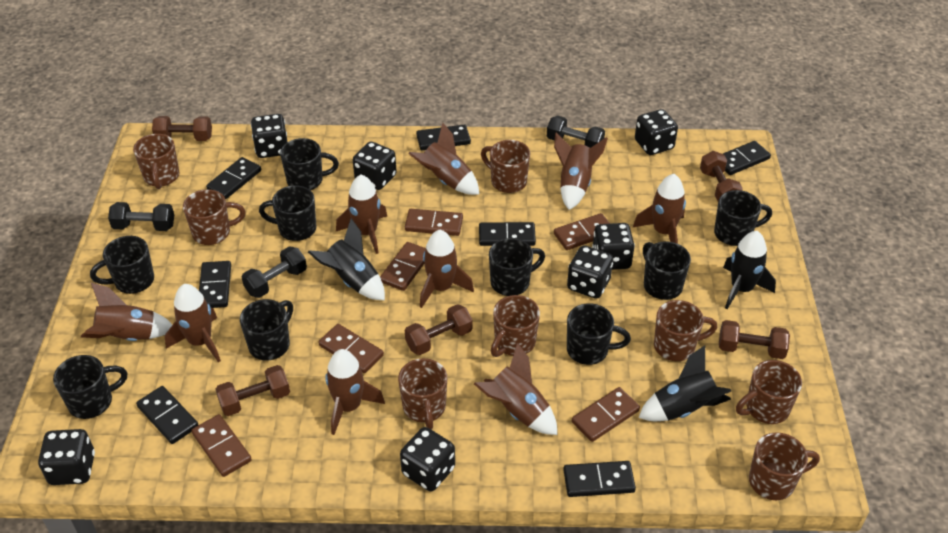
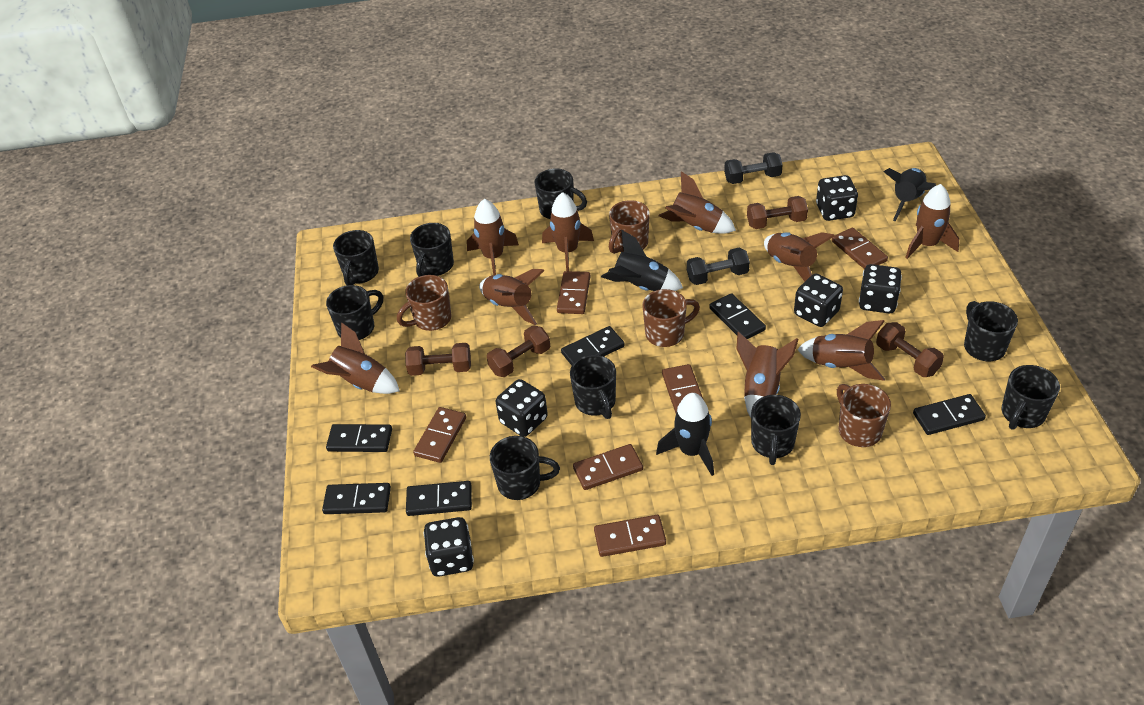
black dice: [38,429,95,485] [251,114,288,158] [353,142,397,190] [400,427,455,491] [567,245,613,299] [592,223,635,270] [635,109,678,155] = 7 -> [423,517,474,577] [496,379,548,437] [794,274,843,327] [816,175,858,221] [859,264,902,313] = 5
black domino: [136,386,198,444] [199,261,231,308] [206,157,261,199] [416,125,471,150] [479,222,536,246] [563,461,636,497] [723,141,771,175] = 7 -> [322,483,391,514] [326,424,392,452] [406,481,472,516] [561,326,624,365] [709,293,766,339] [913,394,986,435] = 6
black dumbbell: [108,202,174,231] [242,247,307,298] [547,116,605,148] = 3 -> [687,248,750,285] [724,152,783,184] = 2
brown dumbbell: [152,116,212,141] [215,365,290,416] [405,304,473,355] [700,151,743,201] [719,320,790,359] = 5 -> [405,343,471,376] [487,325,550,377] [747,196,808,229] [876,322,944,377] = 4
brown mug: [133,134,180,189] [183,189,246,245] [398,358,447,430] [481,140,530,193] [491,295,540,357] [654,300,717,361] [736,360,802,424] [749,432,820,500] = 8 -> [397,275,451,331] [609,200,650,254] [642,289,700,347] [837,384,891,447] = 4

